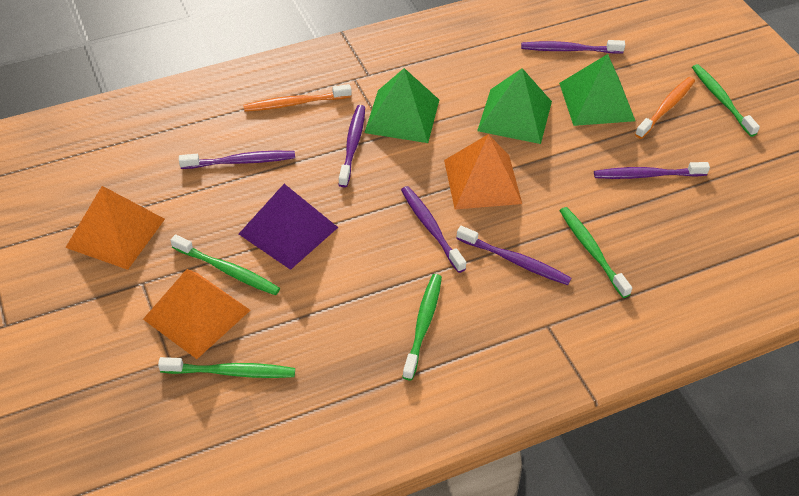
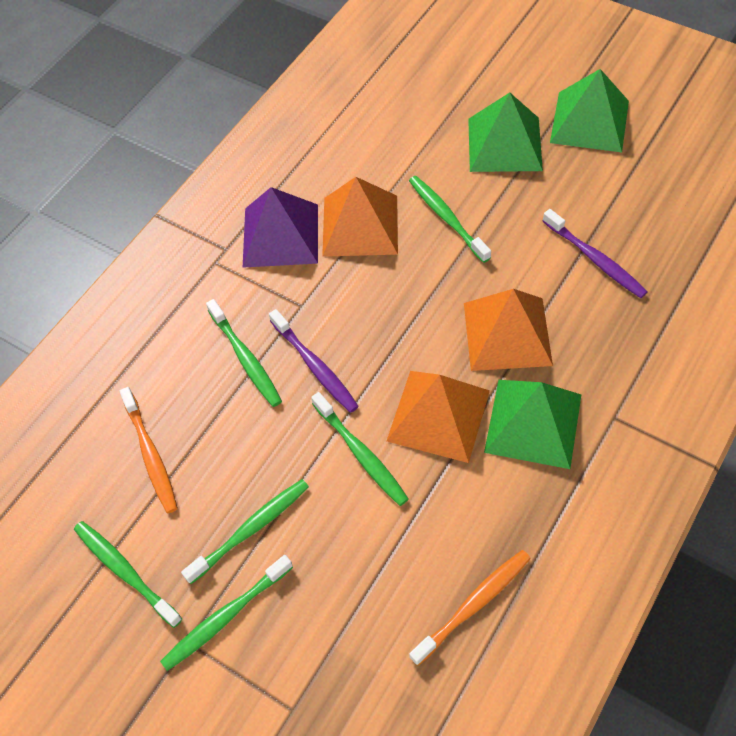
green toothbrush: [158,357,295,378] [170,234,280,295] [402,274,442,380] [560,207,632,298] [692,64,760,137] = 5 -> [74,521,182,628] [160,555,293,671] [181,479,309,584] [206,299,282,407] [311,392,409,506] [409,176,491,263] = 6
purple toothbrush: [179,151,295,169] [339,105,365,187] [401,186,466,273] [456,226,571,285] [521,40,625,54] [594,162,710,179] = 6 -> [269,309,359,413] [543,209,647,298] = 2

